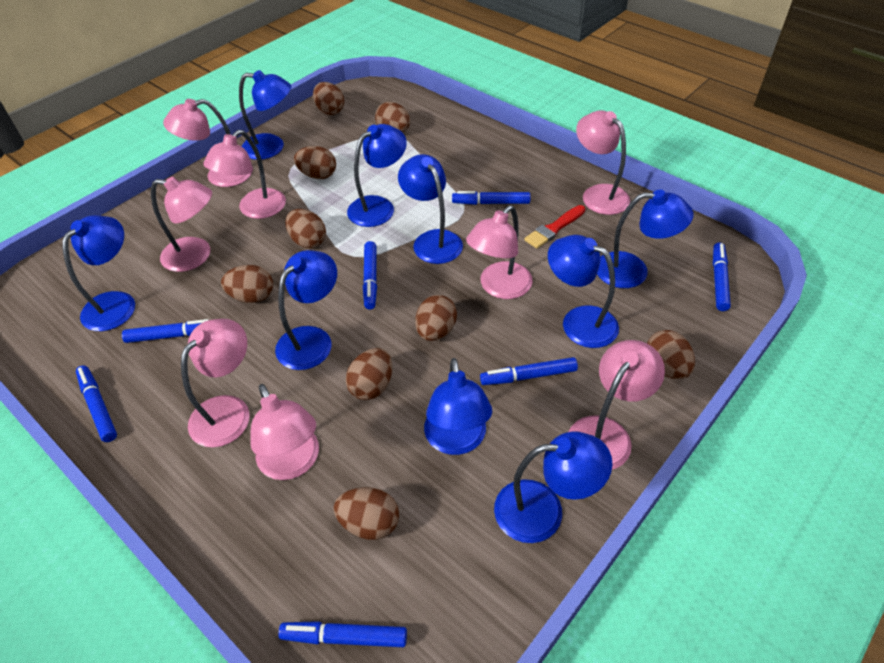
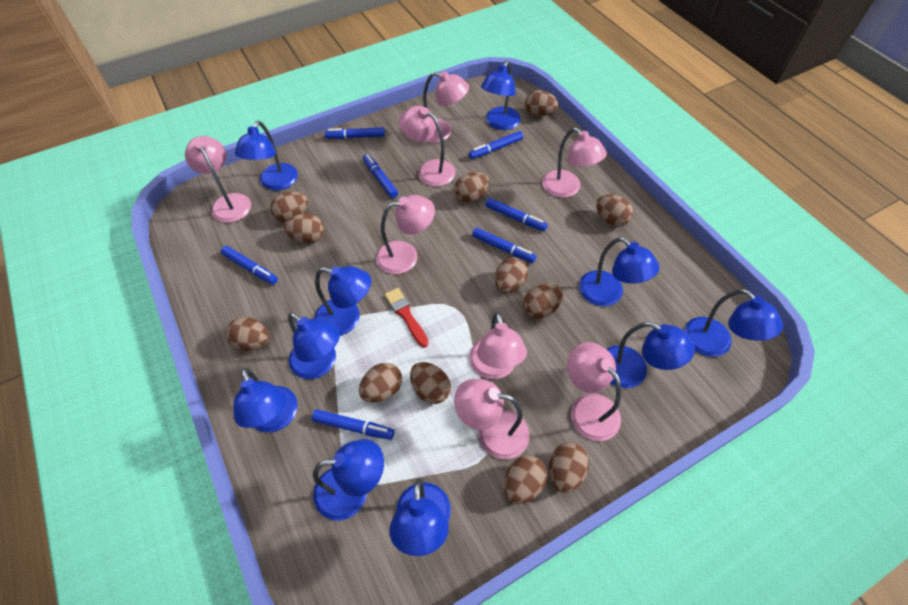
blue lamp: [62,215,135,331] [239,70,291,160] [275,250,337,370] [347,124,407,227] [398,154,463,264] [424,358,492,455] [494,431,612,543] [548,235,619,348] [597,190,694,288] = 9 -> [233,368,298,433] [235,121,298,191] [288,312,340,379] [313,439,384,521] [315,266,371,336] [389,478,451,556] [481,61,521,130] [579,237,659,306] [607,322,695,388] [684,289,783,357] = 10
brown egg: [221,265,273,303] [285,209,326,248] [294,146,336,179] [313,82,344,115] [334,487,399,540] [346,348,392,400] [375,102,410,132] [415,295,457,341] [647,330,695,379] = 9 -> [226,317,270,351] [270,192,308,222] [283,214,324,243] [359,363,402,402] [410,362,451,404] [454,172,489,202] [494,257,528,293] [504,455,547,504] [523,284,563,318] [525,90,558,117] [549,442,589,493] [596,194,633,227] = 12

